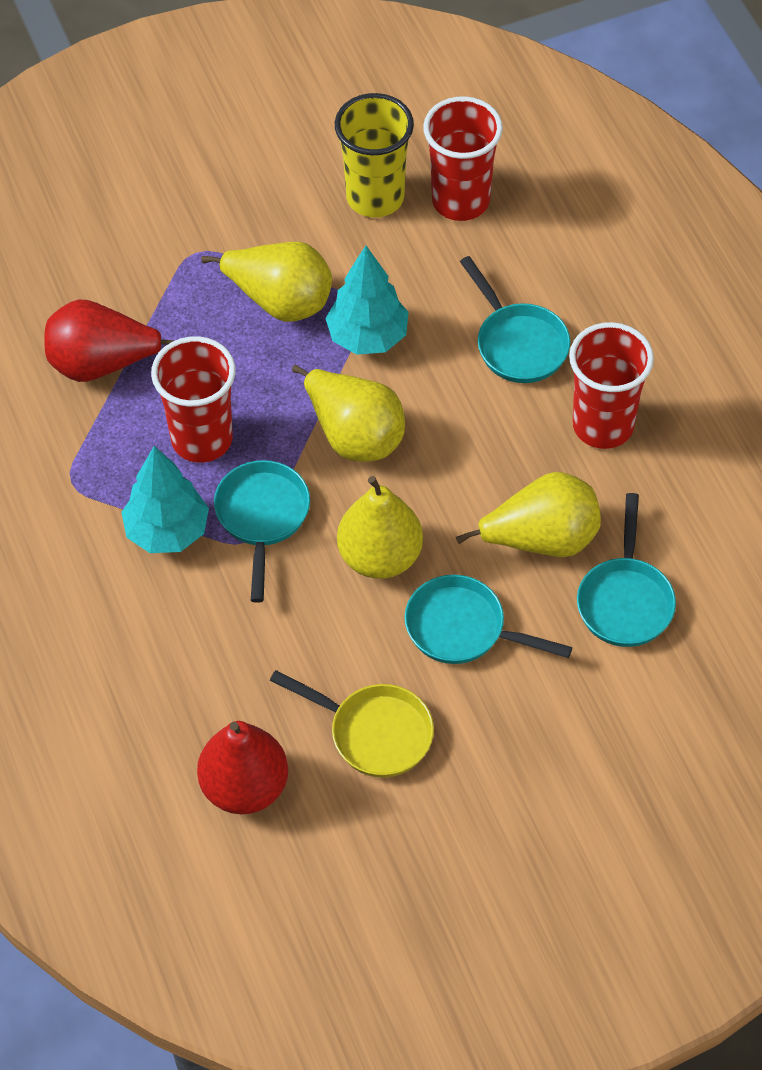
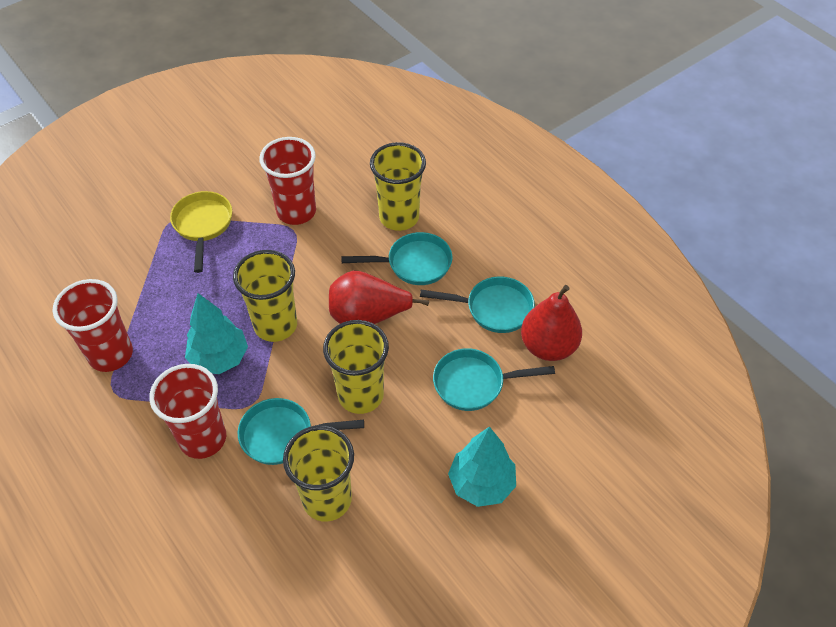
yellow cup: [335,93,414,218] = 1 -> [233,250,297,342] [283,425,354,522] [323,320,389,414] [370,142,426,231] = 4
yellow pear: [201,242,332,322] [292,365,405,462] [337,476,423,579] [456,472,601,557] = 4 -> none = 0

